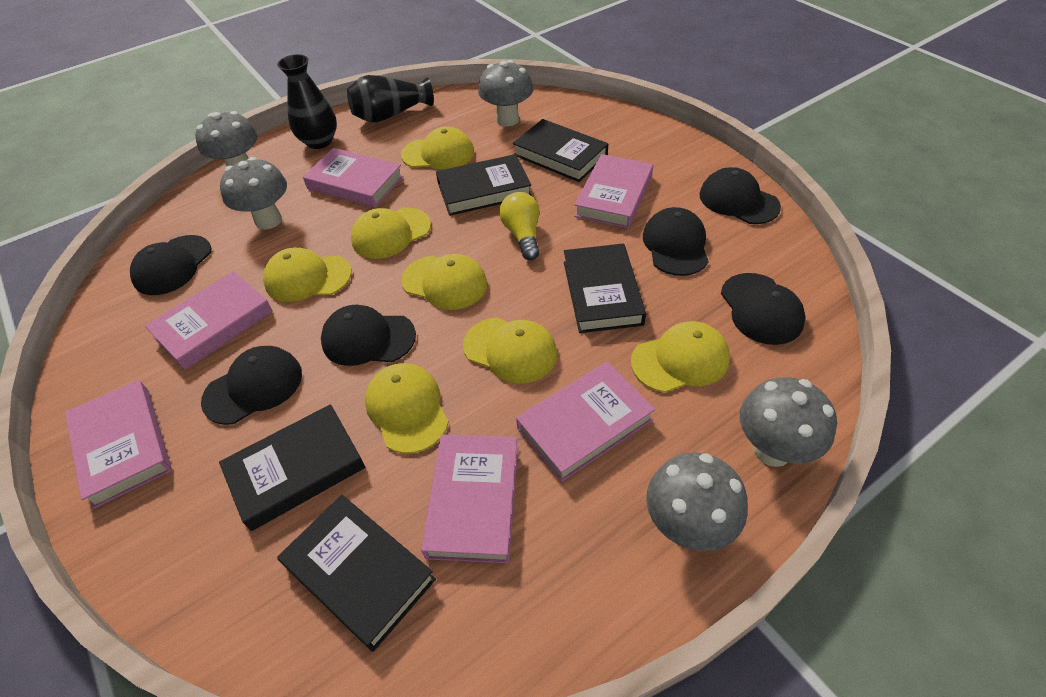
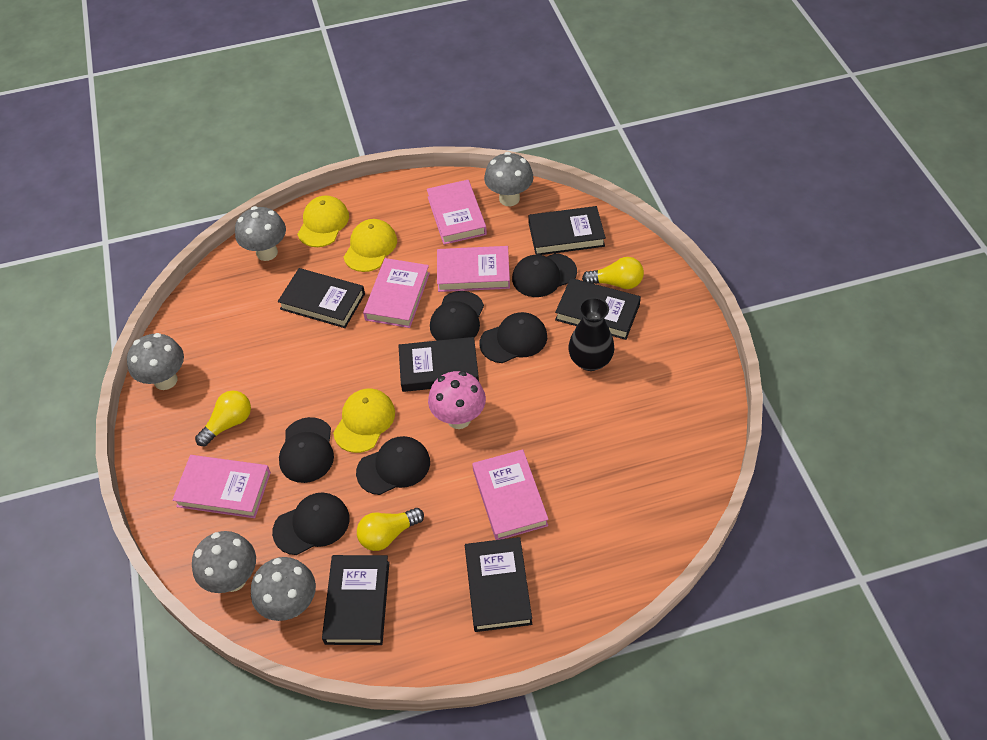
black book: [219,404,365,531] [277,494,436,652] [436,154,531,216] [513,119,608,182] [564,243,646,333] = 5 -> [278,268,365,328] [322,555,390,645] [398,337,479,392] [465,537,532,632] [528,206,606,255] [555,278,641,340] = 6
black vase: [277,54,337,149] [347,75,434,122] = 2 -> [568,297,615,371] = 1
pink book: [65,380,172,509] [145,271,273,370] [303,148,403,208] [421,434,518,563] [516,362,655,482] [574,154,653,229] = 6 -> [172,455,271,518] [363,258,430,328] [427,180,487,245] [437,246,510,292] [472,449,549,540] = 5
pink mushroom: none = 0 -> [428,371,486,429] = 1
yellow cap: [263,247,352,302] [351,207,431,259] [365,363,449,454] [401,127,474,170] [401,254,487,310] [463,318,557,384] [631,321,730,393] = 7 -> [297,195,349,247] [333,388,395,453] [344,219,397,272] = 3
yellow light bulb: [499,192,540,260] = 1 -> [195,391,251,446] [357,508,424,551] [582,257,644,289] = 3

